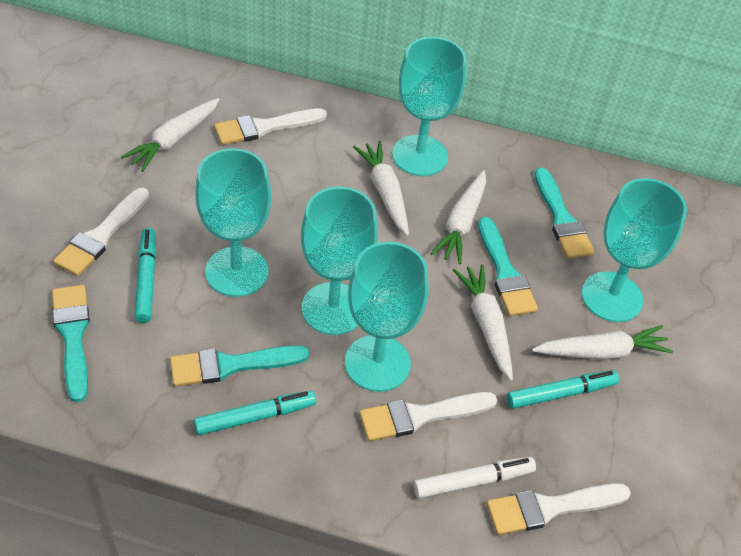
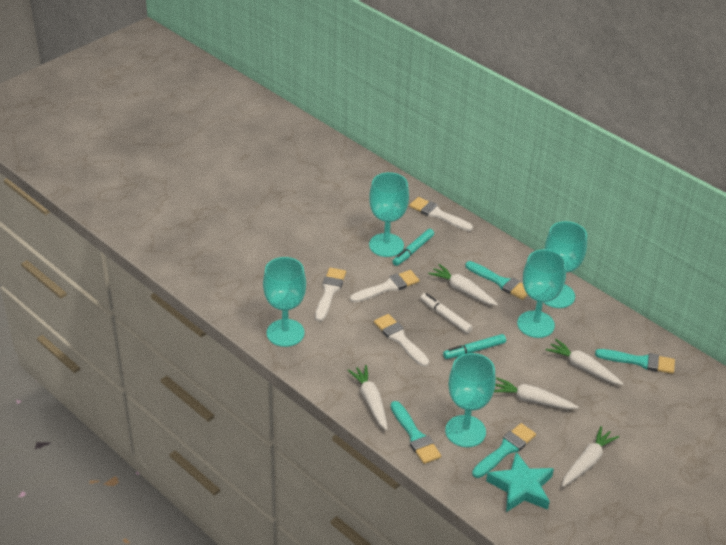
turquoise marker: [134,228,156,323] [194,391,316,435] [507,370,619,409] = 3 -> [392,229,434,266] [443,334,506,359] = 2
turquoise star: none = 0 -> [486,452,554,512] = 1

